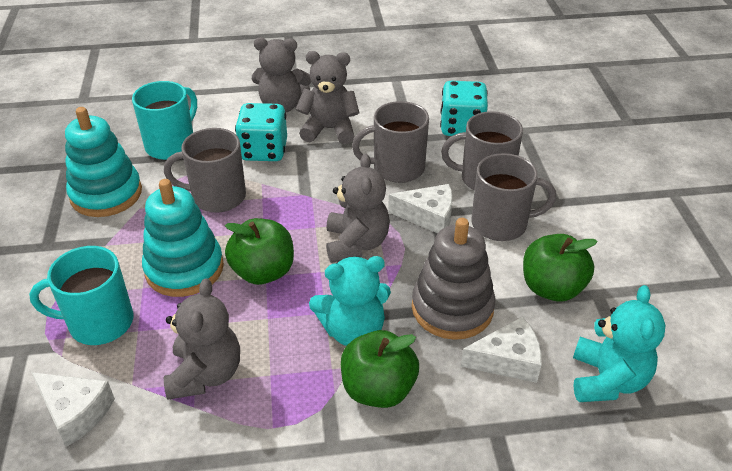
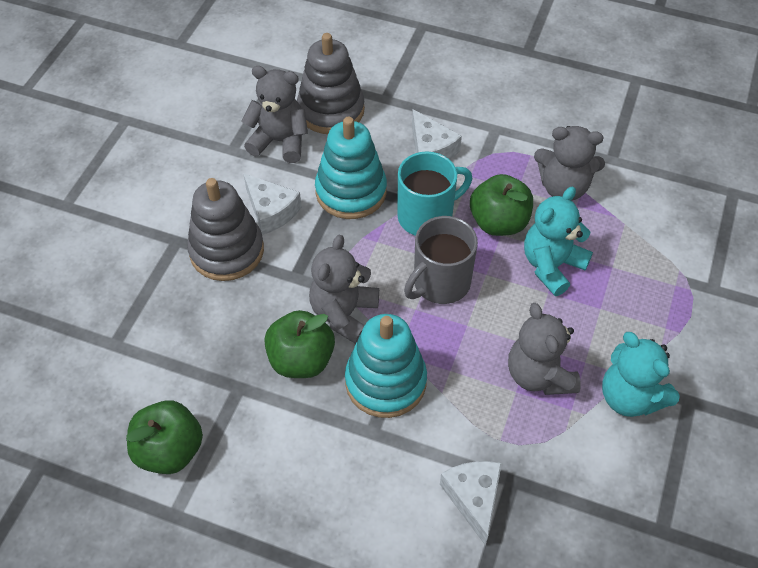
grey mug: [164,128,246,213] [352,101,429,183] [441,111,523,190] [471,153,556,241] = 4 -> [404,216,478,304] = 1
grey stacking toy: [412,218,495,340] = 1 -> [187,178,264,281] [297,33,365,134] = 2
turquoise dice: [235,103,287,161] [440,81,488,136] = 2 -> none = 0
turquoise mug: [29,246,133,345] [132,81,197,160] = 2 -> [398,151,472,236] = 1

